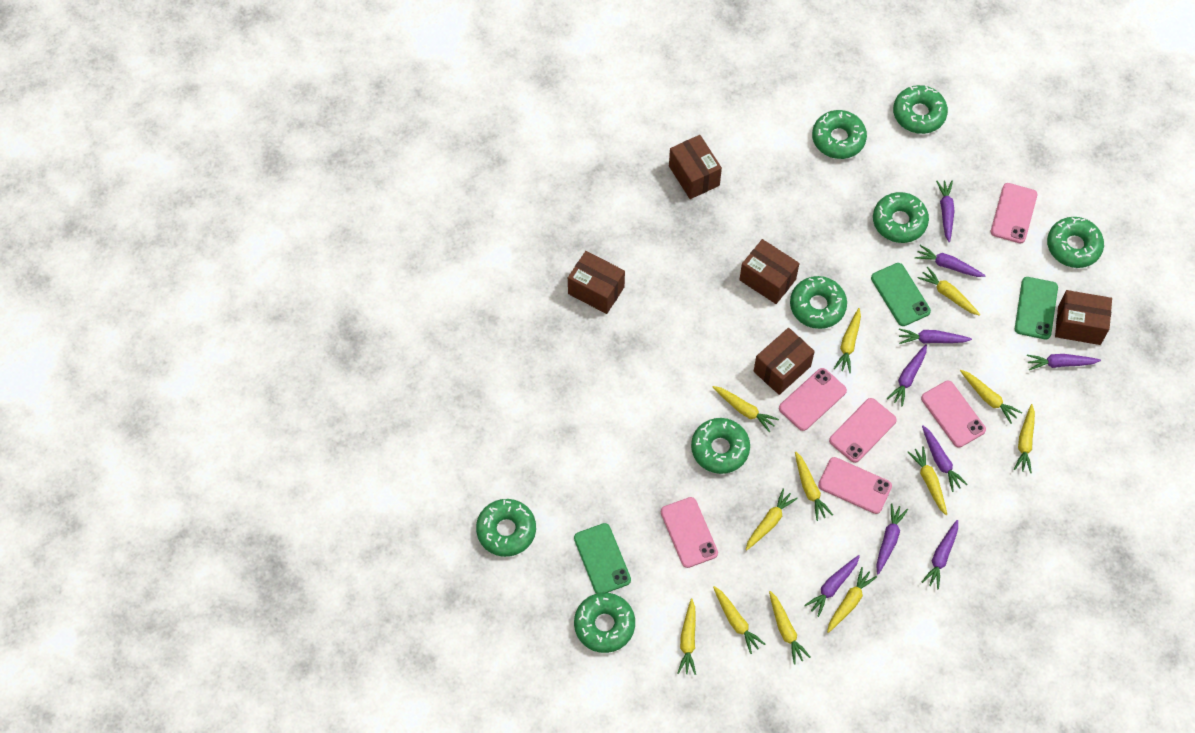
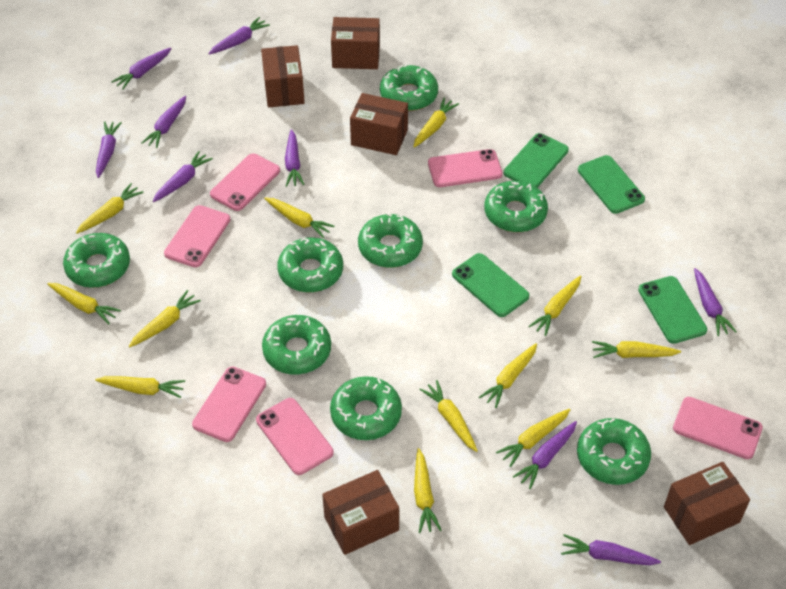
green phone: [574,523,631,594] [871,263,931,326] [1015,277,1058,339] = 3 -> [452,253,529,317] [504,133,569,188] [578,155,645,214] [638,276,707,344] = 4

